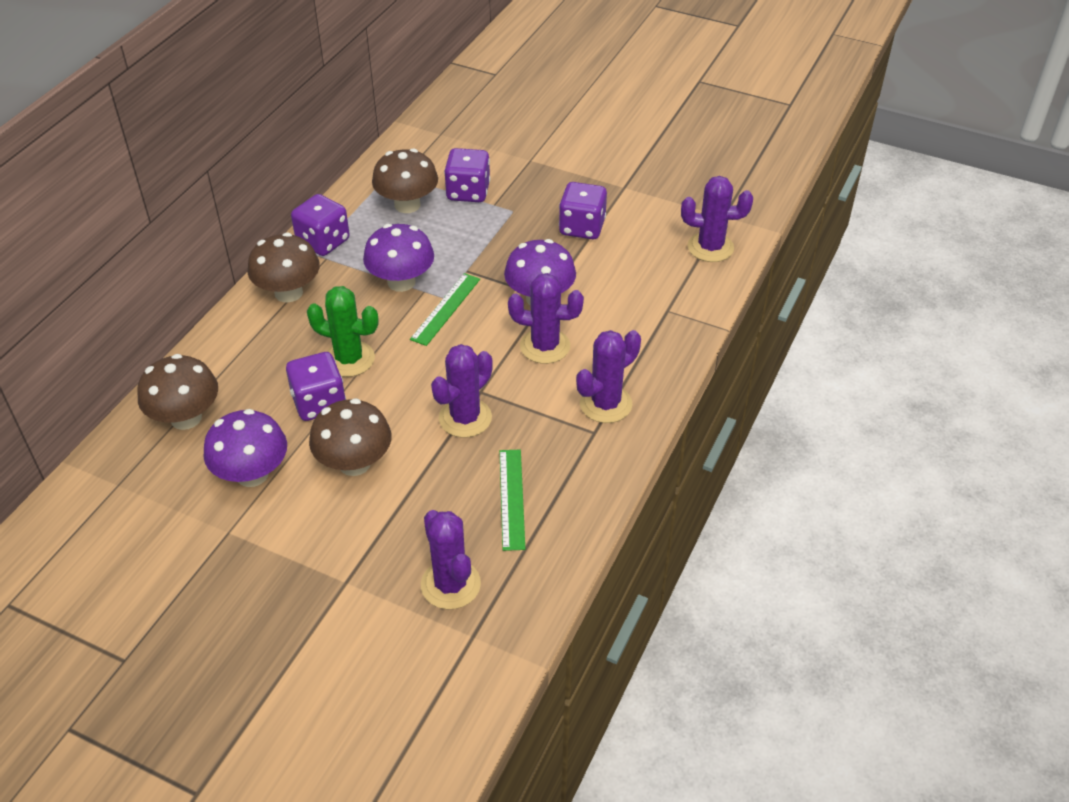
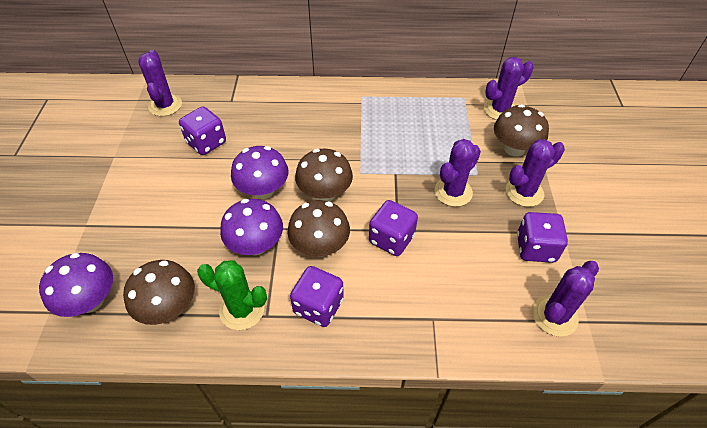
green ruler: [410,273,480,346] [499,450,525,551] = 2 -> none = 0

